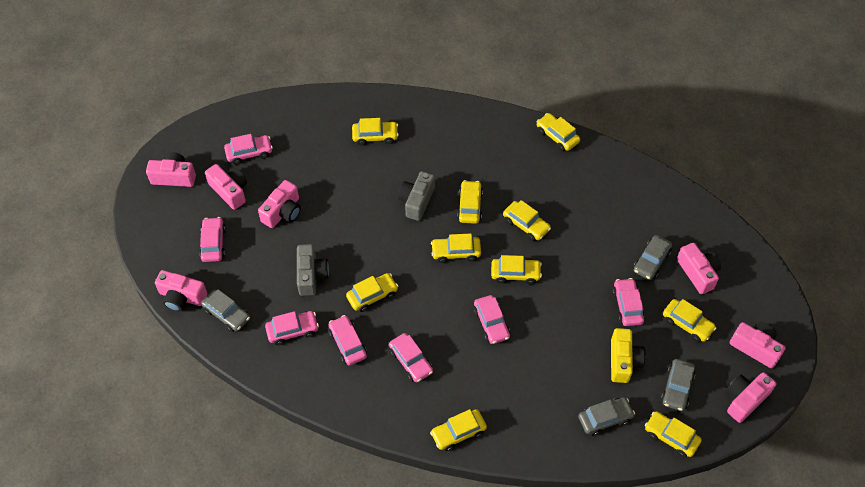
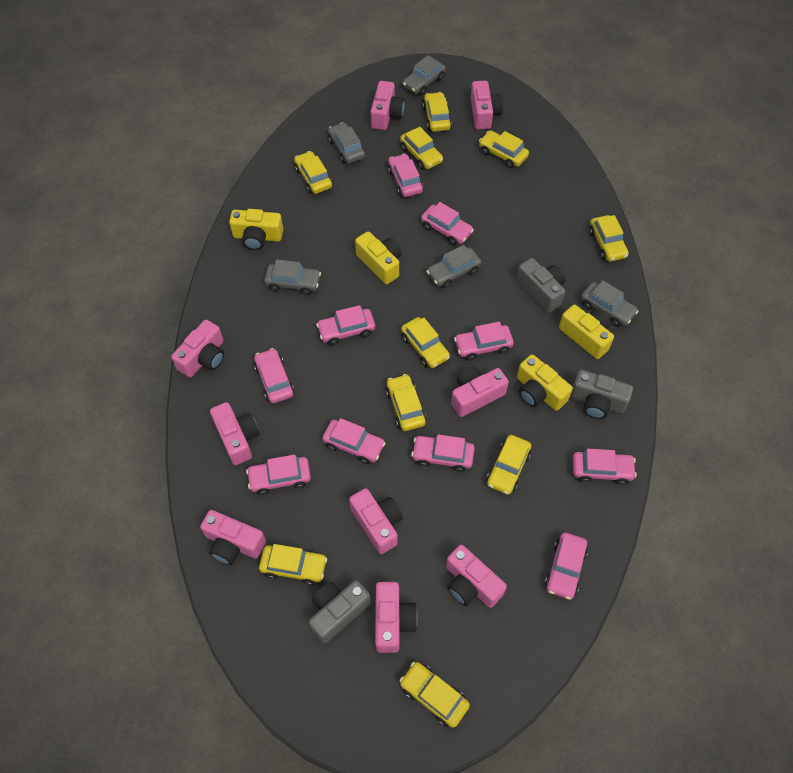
grey camera: [297,244,329,296] [398,171,435,221] = 2 -> [309,580,371,644] [516,258,565,313] [571,370,633,419] = 3
grey car: [201,289,250,332] [578,397,635,436] [633,235,672,280] [661,359,695,411] = 4 -> [264,259,321,295] [328,122,365,164] [403,55,446,95] [426,245,481,288] [581,280,639,327] = 5
pink camera: [146,152,196,187] [155,270,207,312] [205,164,247,210] [258,180,301,228] [677,243,721,294] [727,372,777,423] [730,322,785,368] = 7 -> [171,320,224,378] [200,510,266,565] [210,402,260,465] [349,488,403,554] [370,81,404,130] [375,582,418,653] [446,545,507,608] [451,366,509,417] [470,81,503,129] = 9
pink car: [199,217,226,262] [224,134,273,165] [265,311,319,345] [329,315,367,366] [389,333,433,382] [473,295,510,344] [612,278,645,326] = 7 -> [246,454,311,495] [254,348,294,403] [316,305,375,345] [322,418,385,464] [388,154,423,197] [411,434,475,472] [421,202,474,245] [454,322,514,361] [545,532,588,600] [573,449,637,485] = 10
yellow camera: [611,328,646,383] = 1 -> [229,209,283,250] [355,231,402,284] [517,354,573,411] [559,305,614,359] = 4

